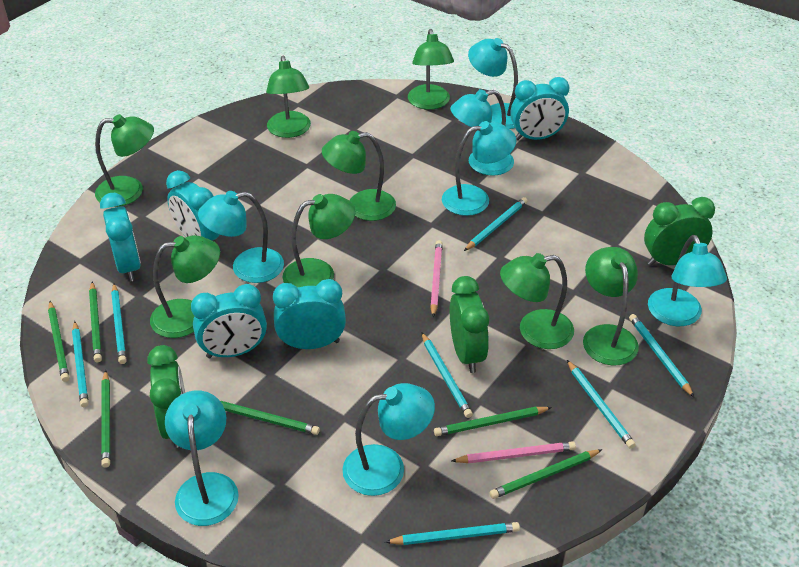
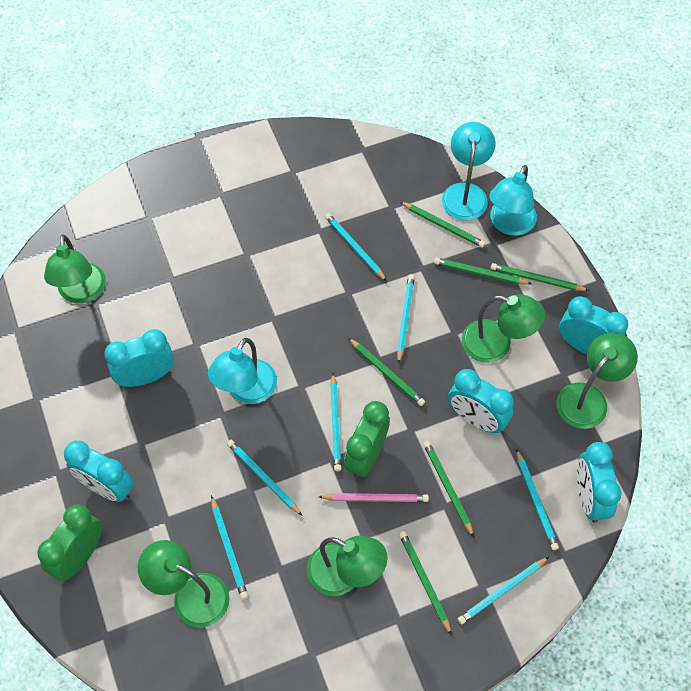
green clock: [147,345,185,448] [450,276,489,373] [644,197,715,266] = 3 -> [37,504,102,581] [344,401,390,478] = 2
green lamp: [95,114,154,207] [150,235,220,338] [266,56,311,138] [282,194,355,288] [322,131,396,221] [408,29,454,110] [500,253,574,349] [583,247,639,365] = 8 -> [44,234,106,304] [138,540,230,628] [307,536,388,596] [462,294,545,363] [557,332,638,429] = 5
pink pencil: [430,240,443,317] [452,441,576,463] = 2 -> [319,493,429,502] = 1
turquoise lamp: [165,390,239,526] [198,191,284,283] [342,383,435,496] [442,121,516,216] [450,89,514,176] [468,38,518,129] [648,235,727,326] = 7 -> [208,338,277,404] [442,122,495,221] [489,165,537,236] = 3

